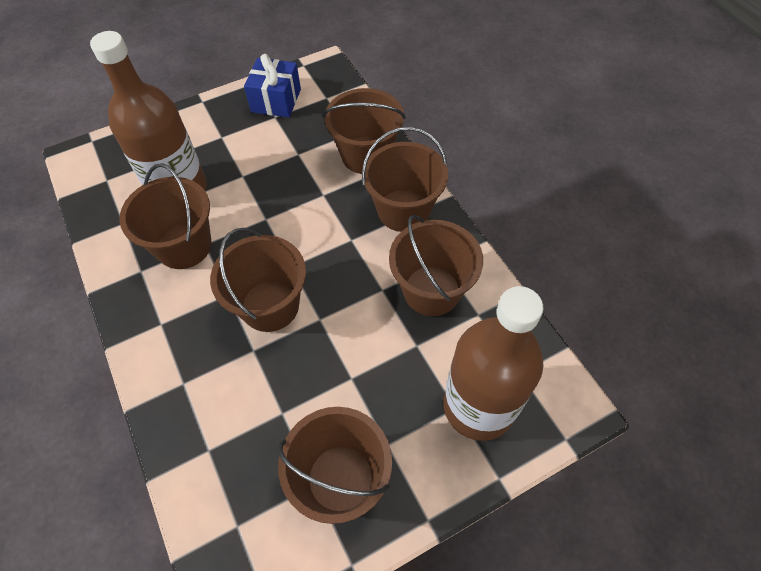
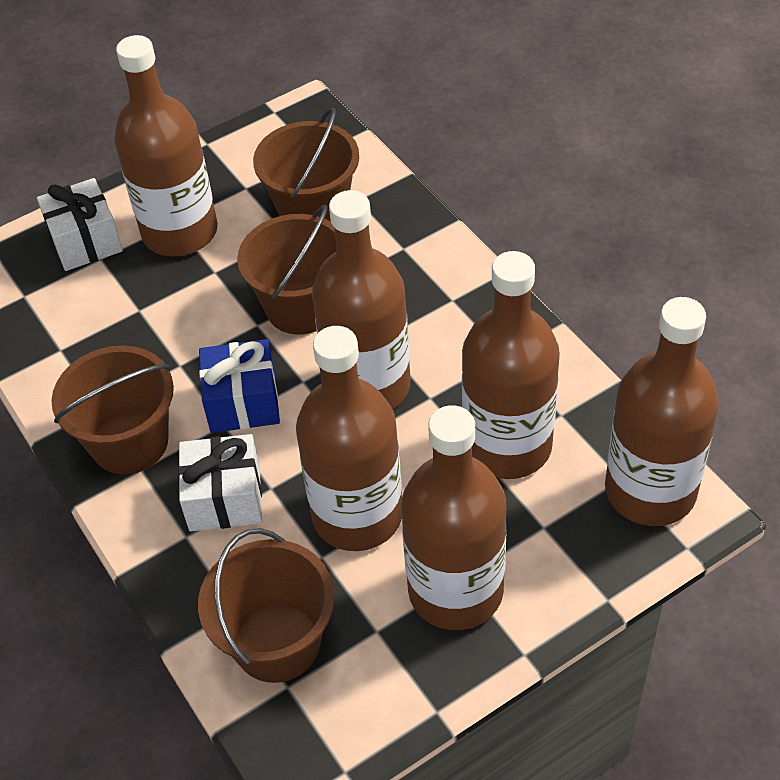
brown bottle: [90,31,207,190] [443,286,544,441] = 2 -> [114,35,218,256] [296,326,402,551] [312,190,410,409] [401,405,506,630] [462,251,560,479] [605,297,719,526] = 6
brown bucket: [119,163,212,269] [210,228,306,332] [278,407,392,524] [323,88,406,174] [362,127,448,232] [389,215,483,316] = 6 -> [52,345,174,474] [198,528,335,683] [237,205,336,334] [253,108,359,222] = 4
white gift: none = 0 -> [37,178,123,271] [178,434,262,532] = 2

